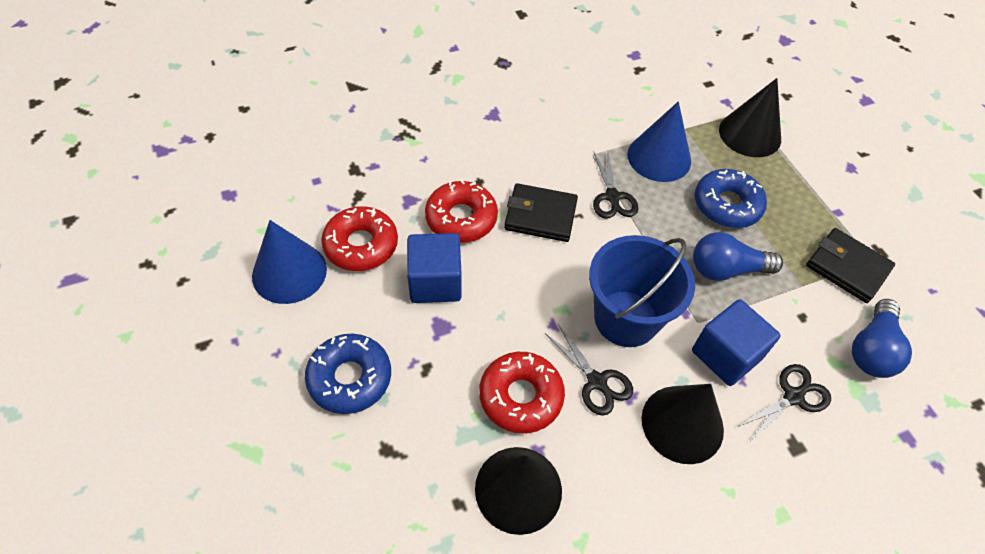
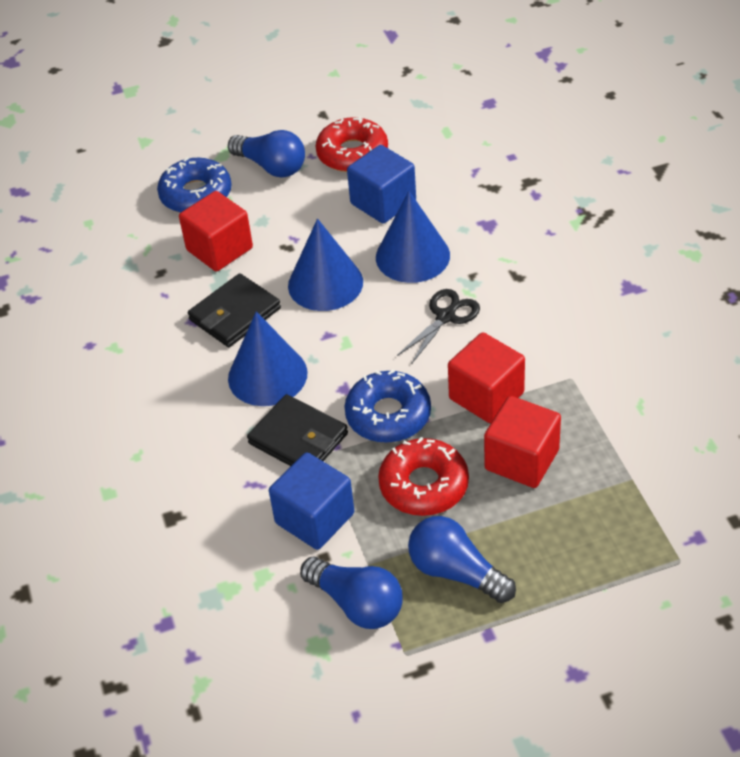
black cone: [475,447,562,535] [642,384,724,464] [719,78,781,157] = 3 -> none = 0
black scissors: [545,324,633,416] [593,152,638,219] [737,364,831,442] = 3 -> [397,289,480,364] = 1
blue bucket: [589,235,695,347] = 1 -> none = 0
blue cone: [252,220,327,304] [627,101,691,182] = 2 -> [228,311,307,406] [288,219,363,311] [376,191,450,283] = 3
blue light bulb: [693,232,783,281] [852,299,912,378] = 2 -> [228,130,305,177] [300,557,403,629] [408,516,516,603] = 3
red cube: none = 0 -> [179,191,253,271] [448,332,525,423] [484,396,561,488] = 3
red donut: [321,206,398,271] [425,179,498,243] [479,352,565,433] = 3 -> [316,116,388,172] [378,437,469,516] = 2

